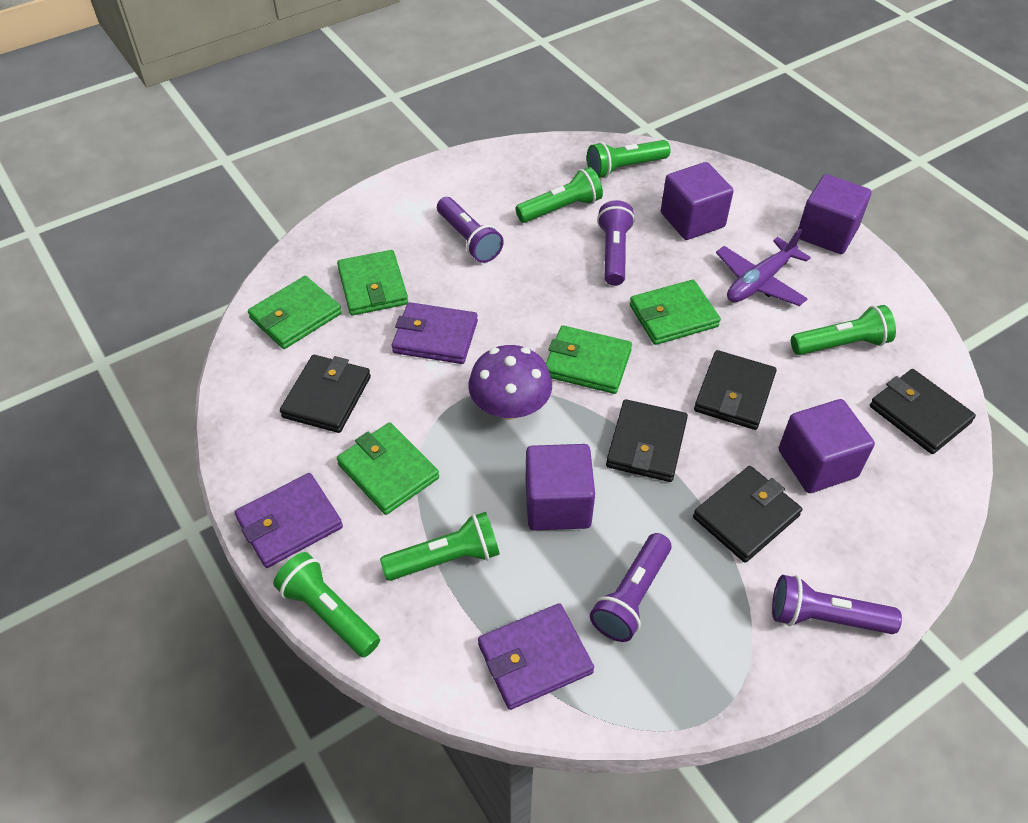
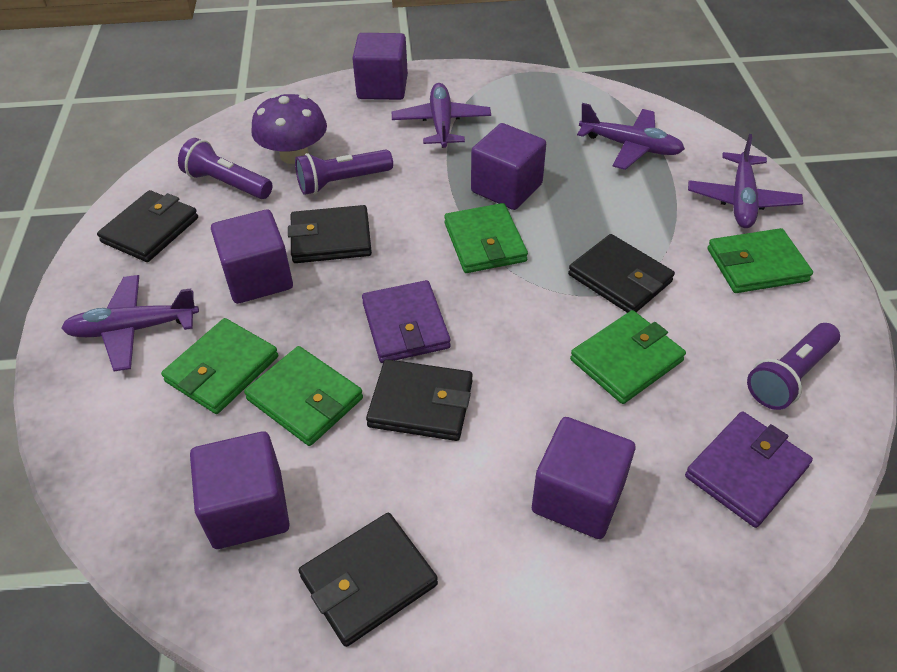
green flashlight: [273,552,380,658] [380,512,500,581] [515,167,603,223] [587,140,670,178] [791,305,896,355] = 5 -> none = 0
purple cube: [526,444,595,530] [661,162,734,240] [779,399,875,493] [798,174,871,254] = 4 -> [190,431,290,549] [211,209,293,304] [352,33,408,100] [471,123,546,210] [532,417,635,539] = 5
purple flashlight: [437,197,504,263] [590,533,672,642] [597,200,635,286] [772,575,902,634] = 4 -> [178,138,272,199] [295,150,393,195] [747,323,840,410] = 3
purple plane: [716,228,811,306] = 1 -> [61,275,199,371] [392,83,491,148] [577,103,685,170] [688,134,803,228] = 4
purple wallet: [234,473,343,568] [392,302,478,364] [478,603,594,710] = 3 -> [362,280,451,363] [685,412,813,528] = 2

